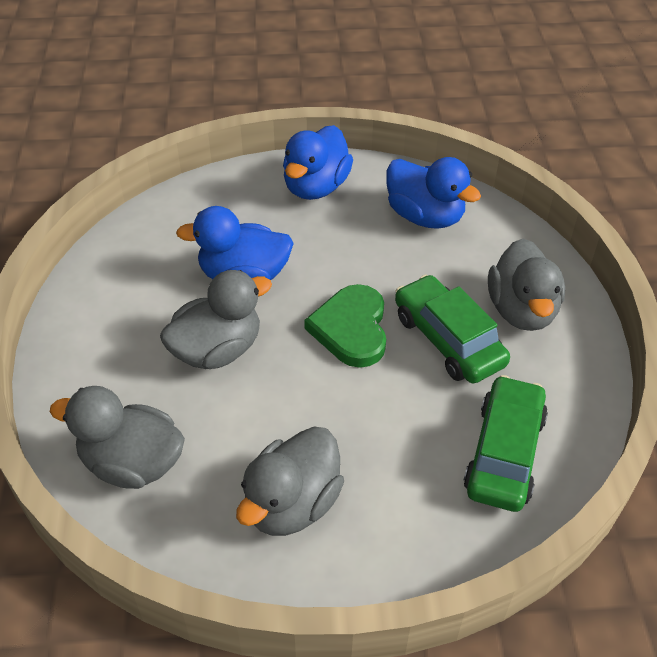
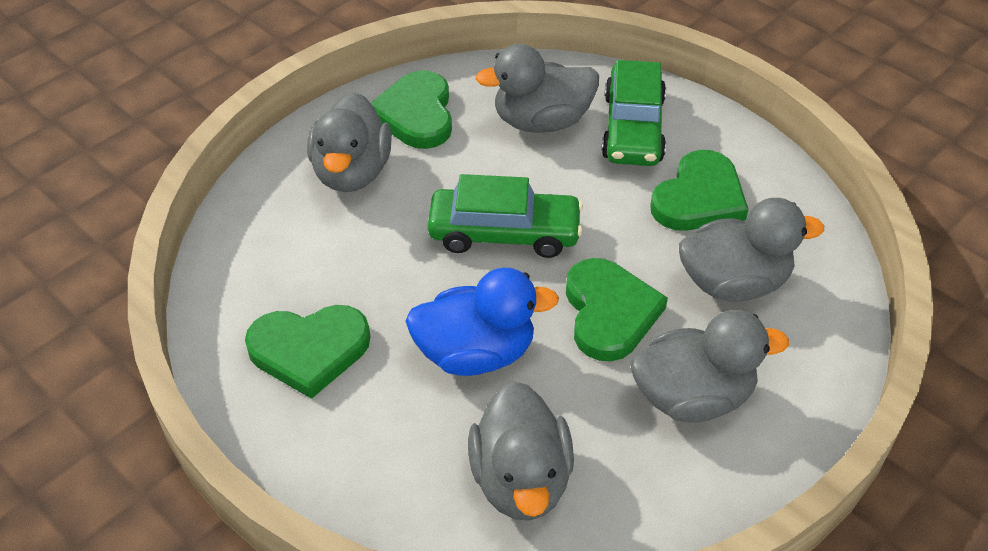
blue duck: [176,206,294,280] [283,125,353,200] [386,157,481,229] = 3 -> [405,268,559,376] = 1
green heart: [304,284,386,368] = 1 -> [245,305,371,399] [371,70,452,149] [566,258,668,361] [650,150,749,231] = 4
grey duck: [50,386,185,489] [160,270,272,369] [236,426,344,536] [488,239,565,331] = 4 -> [307,92,392,192] [468,381,574,521] [475,44,599,133] [631,310,789,423] [679,198,824,302] = 5

